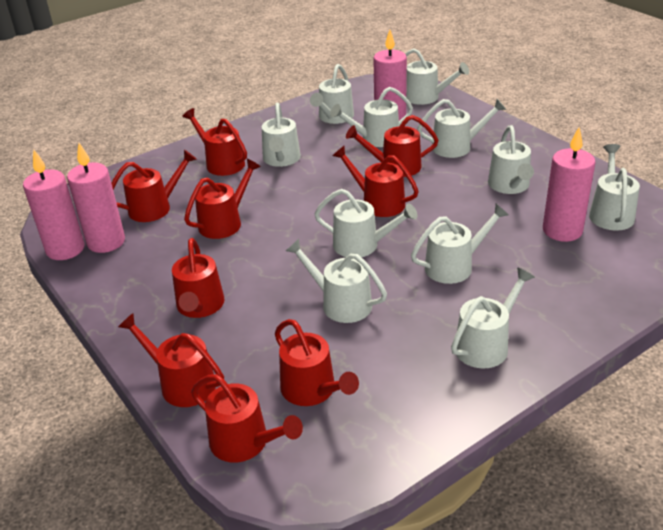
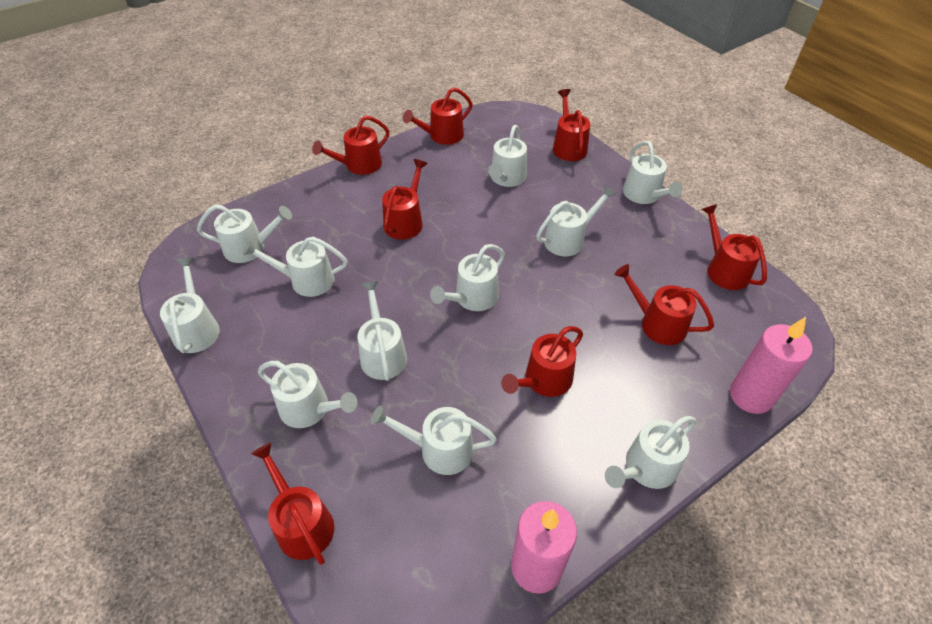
pink candle: [23,150,84,260] [67,143,125,253] [373,30,407,121] [543,127,596,242] = 4 -> [511,501,577,594] [730,317,813,414] = 2
red watering can: [111,150,197,222] [118,313,224,407] [172,238,225,318] [182,108,247,176] [184,159,261,239] [191,374,303,462] [275,319,359,406] [333,146,419,217] [346,115,439,177] = 9 -> [251,443,335,565] [312,115,389,175] [382,159,428,240] [403,87,473,145] [501,326,583,397] [553,89,590,161] [614,264,714,345] [702,204,767,290] = 8

